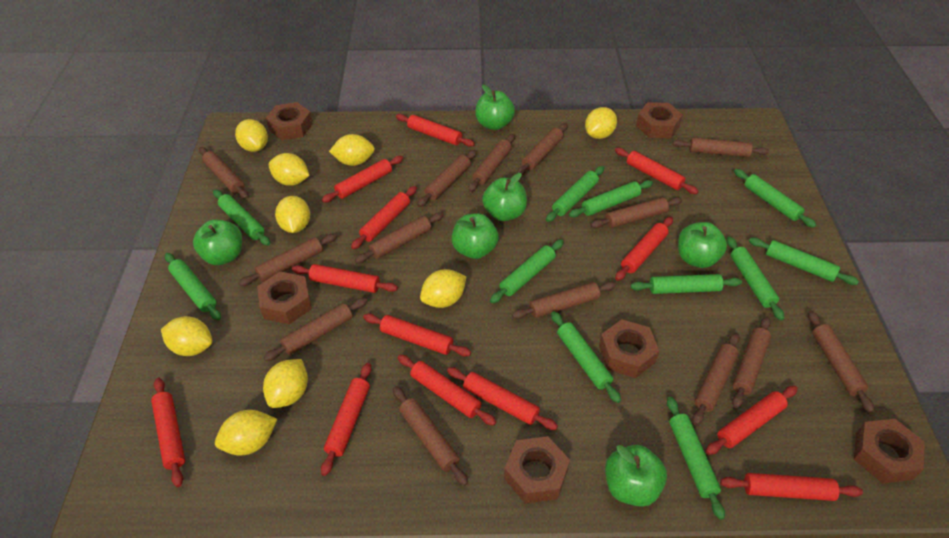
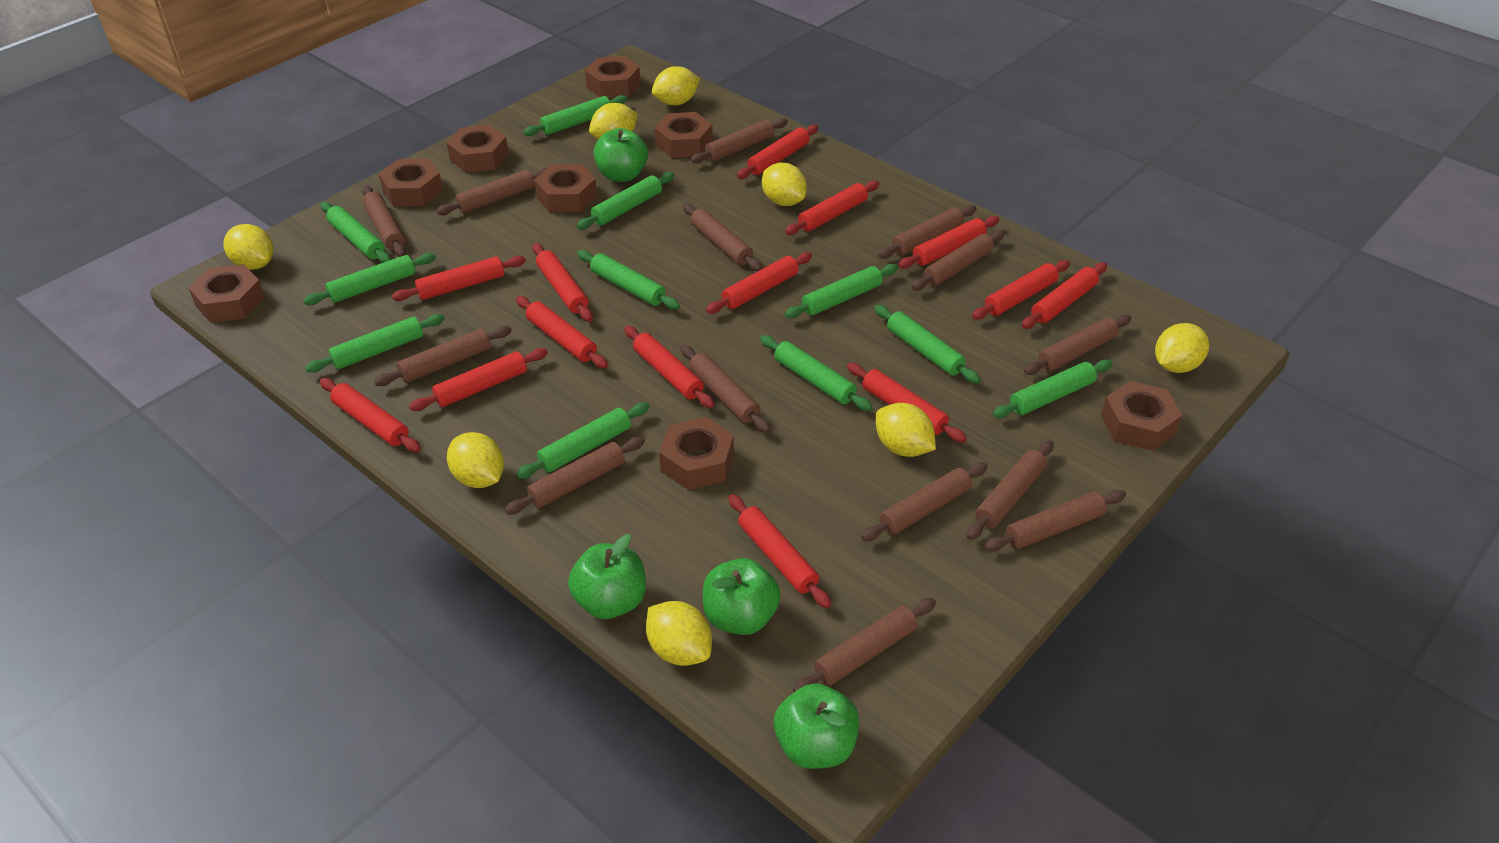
brown nut: [257,271,312,325] [266,102,313,140] [504,436,570,503] [599,319,659,378] [636,102,683,139] [854,419,925,484] = 6 -> [189,264,265,323] [379,158,443,207] [447,125,509,173] [534,164,597,213] [585,56,641,98] [654,112,713,158] [659,417,734,490] [1101,381,1182,451] = 8
green apple: [193,219,242,265] [452,213,498,259] [475,85,515,130] [482,173,527,221] [605,445,667,507] [678,222,727,268] = 6 -> [568,534,646,619] [594,128,648,182] [703,558,781,635] [774,683,859,769] = 4
red rolling pin: [151,378,185,487] [292,264,398,293] [321,363,372,476] [322,156,403,202] [351,186,417,249] [363,313,471,357] [396,114,475,147] [398,355,496,426] [447,367,558,430] [615,148,699,194] [615,217,673,281] [706,386,798,455] [720,473,863,501] = 13 -> [320,378,421,452] [392,256,526,301] [409,348,548,411] [516,296,608,368] [533,243,593,322] [624,325,714,408] [706,252,812,314] [728,494,831,608] [737,124,819,179] [785,180,880,235] [847,363,967,443] [898,216,999,269] [972,260,1070,320] [1022,262,1107,329] = 14
yellow lemon: [161,316,212,356] [215,410,277,455] [235,119,268,152] [263,359,308,408] [269,153,310,186] [275,196,310,233] [329,134,375,166] [420,269,467,308] [585,107,617,139] = 9 -> [223,224,274,270] [447,432,504,488] [589,103,638,139] [646,601,712,666] [652,66,700,105] [762,163,807,206] [876,403,936,457] [1155,323,1209,373] = 8

